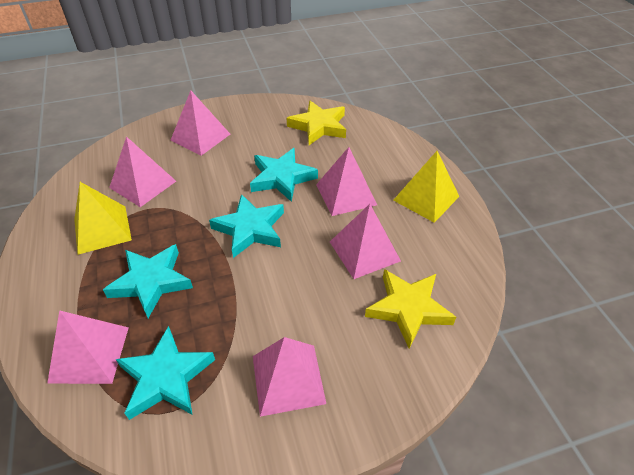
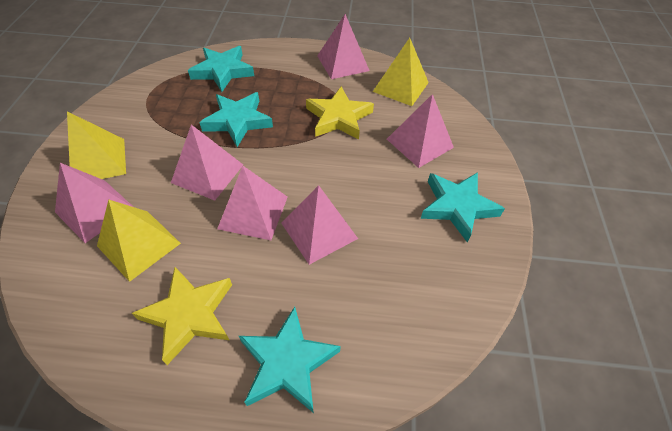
yellow pyramid: [74,182,132,255] [393,151,459,223] = 2 -> [67,111,126,179] [97,200,181,282] [373,38,429,106] = 3

